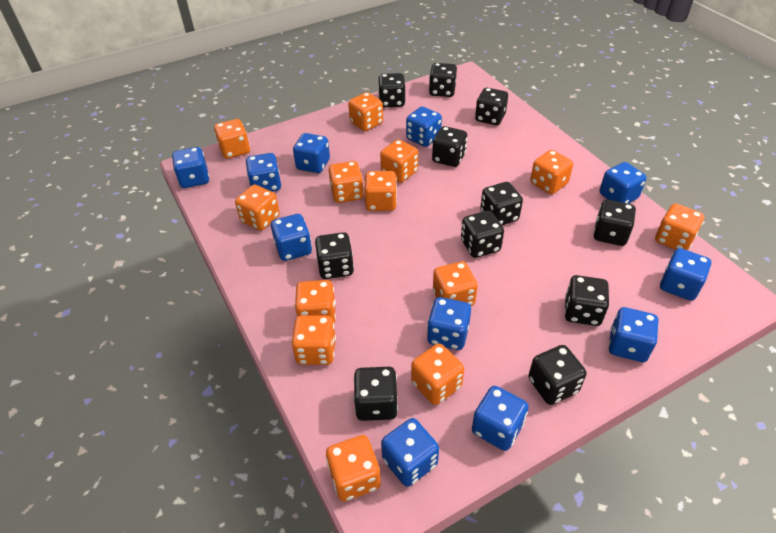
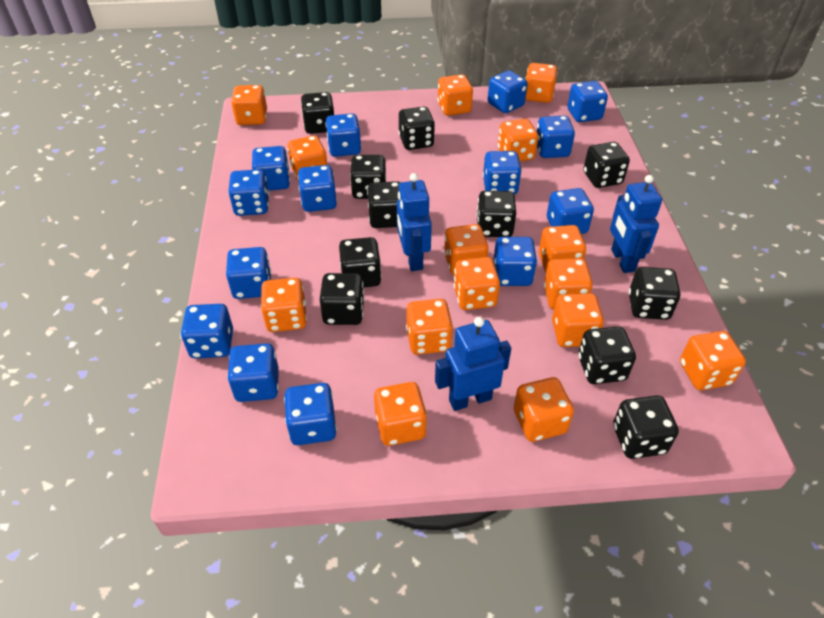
blue dice: [172,147,209,188] [246,153,281,192] [271,214,312,261] [293,133,330,173] [381,418,439,487] [406,107,442,147] [427,297,471,350] [472,386,529,451] [599,162,646,204] [608,307,659,362] [660,248,711,301] = 11 -> [181,304,233,358] [226,247,271,299] [227,343,279,402] [228,169,269,216] [252,146,290,191] [284,383,337,445] [298,165,337,212] [325,113,361,157] [483,151,522,194] [488,70,527,113] [493,237,537,286] [537,116,575,158] [547,188,594,234] [567,81,608,122] = 14
blue robot: none = 0 -> [397,173,432,271] [435,317,511,411] [610,175,662,273] = 3
orange dice: [214,119,250,159] [235,185,280,231] [291,315,336,365] [295,280,336,323] [326,435,381,502] [329,161,364,203] [348,92,383,131] [364,171,397,211] [380,140,418,183] [411,344,464,405] [433,261,478,306] [530,150,573,194] [655,204,704,250] = 13 -> [231,85,267,125] [261,278,307,332] [287,135,327,181] [374,382,427,446] [406,299,453,355] [438,74,473,116] [444,224,489,275] [453,257,500,310] [498,119,538,162] [514,377,574,442] [525,63,558,103] [539,225,586,272] [544,258,593,310] [552,293,604,347] [680,331,746,390] = 15

